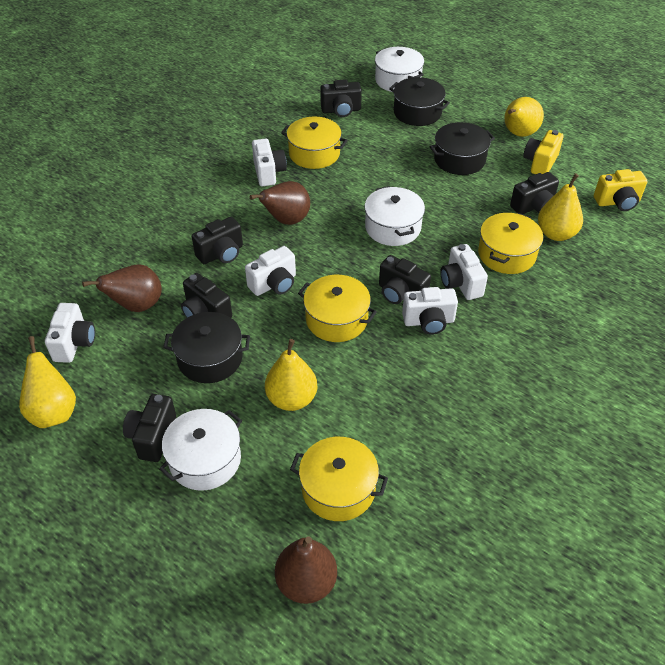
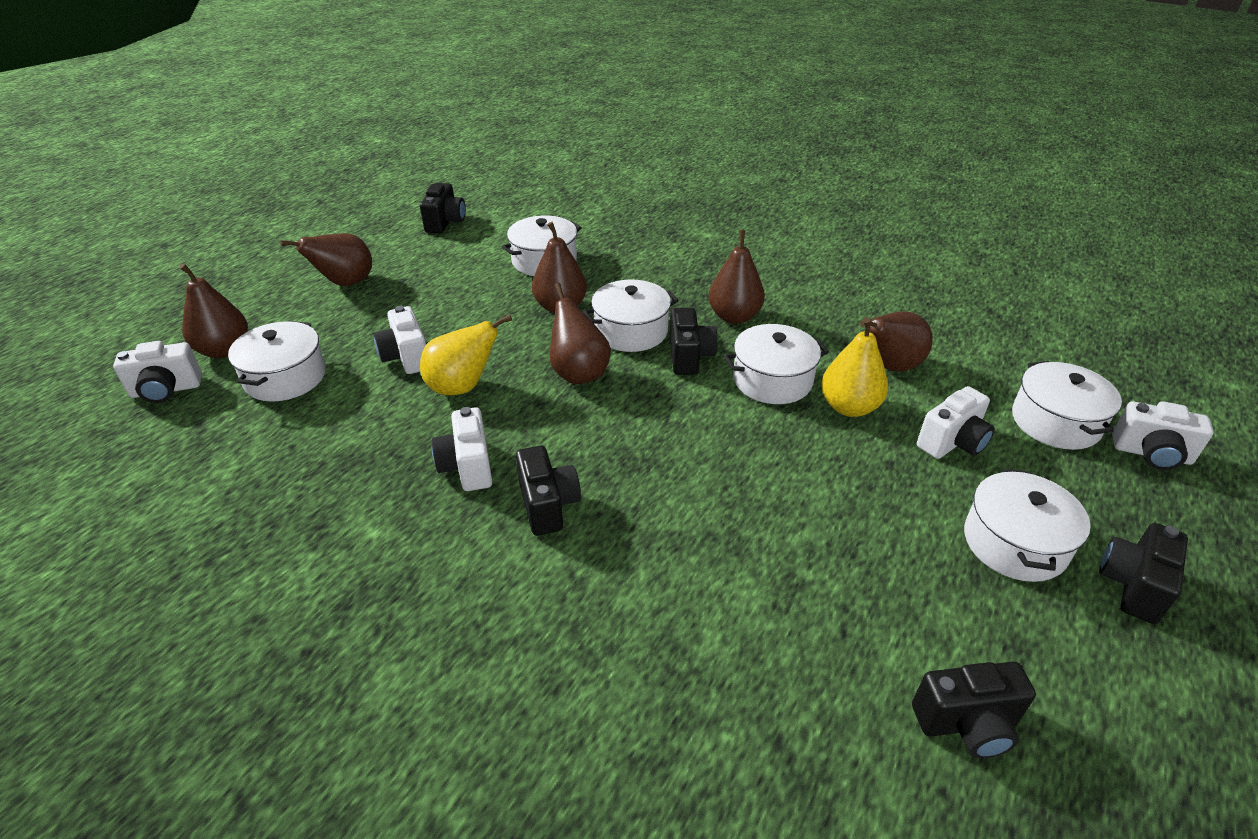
black camera: [123,394,176,462] [181,273,232,318] [192,217,243,264] [320,79,362,117] [379,255,431,304] [510,172,559,214] = 6 -> [420,183,466,233] [516,446,581,536] [670,307,718,375] [912,662,1036,758] [1099,523,1188,624] = 5
black pot: [163,312,250,383] [389,77,450,126] [430,122,495,175] = 3 -> none = 0
brown pear: [82,264,162,312] [250,181,310,225] [275,536,337,604] = 3 -> [179,264,248,358] [280,233,372,286] [532,222,587,313] [550,283,611,384] [708,230,765,324] [860,311,933,372] = 6
white pot: [159,409,242,491] [364,186,425,246] [375,47,424,92] = 3 -> [228,321,326,402] [502,215,582,276] [583,279,679,352] [724,324,829,404] [964,468,1091,582] [1012,361,1122,450] = 6
yellow camera: [523,130,564,174] [594,169,647,211] = 2 -> none = 0
yellow pear: [19,336,76,428] [265,339,318,411] [504,97,544,137] [538,173,583,241] = 4 -> [420,314,512,395] [821,317,888,417] = 2
yellow pot: [281,117,347,169] [290,437,388,521] [298,275,377,342] [478,212,543,274] = 4 -> none = 0

